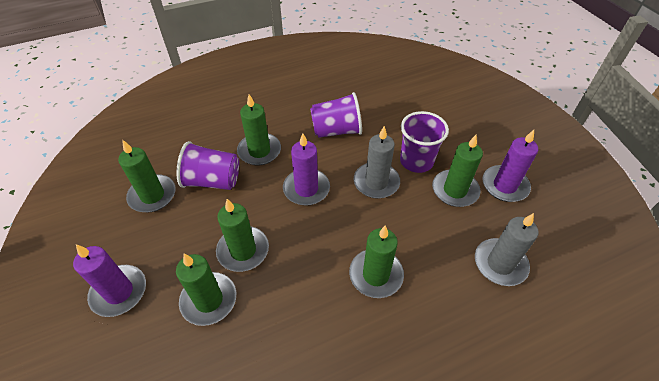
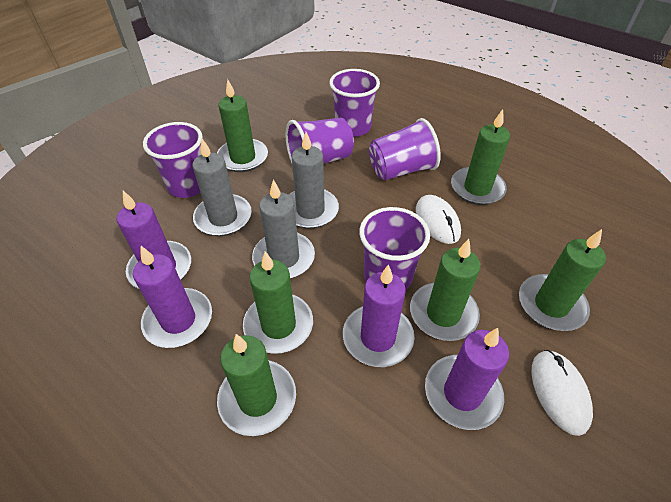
grey candle: [354,126,400,199] [475,213,539,286] = 2 -> [192,139,252,236] [252,180,315,279] [289,132,339,229] = 3
purple candle: [73,244,146,317] [283,133,330,206] [482,130,538,202] = 3 -> [116,191,191,289] [133,246,212,348] [343,264,415,367] [425,328,509,430] = 4
purple cup: [177,141,239,190] [310,92,362,138] [400,111,449,173] = 3 -> [143,122,203,198] [286,118,354,164] [329,69,380,137] [359,207,430,290] [369,118,441,180] = 5
white mouse: none = 0 -> [416,195,461,244] [531,350,593,436] = 2

